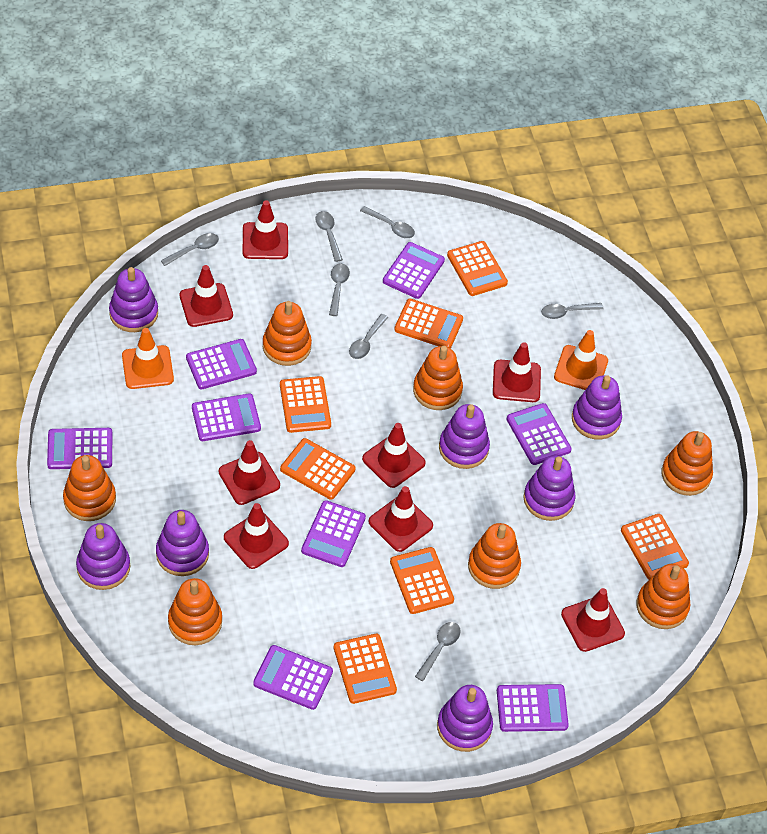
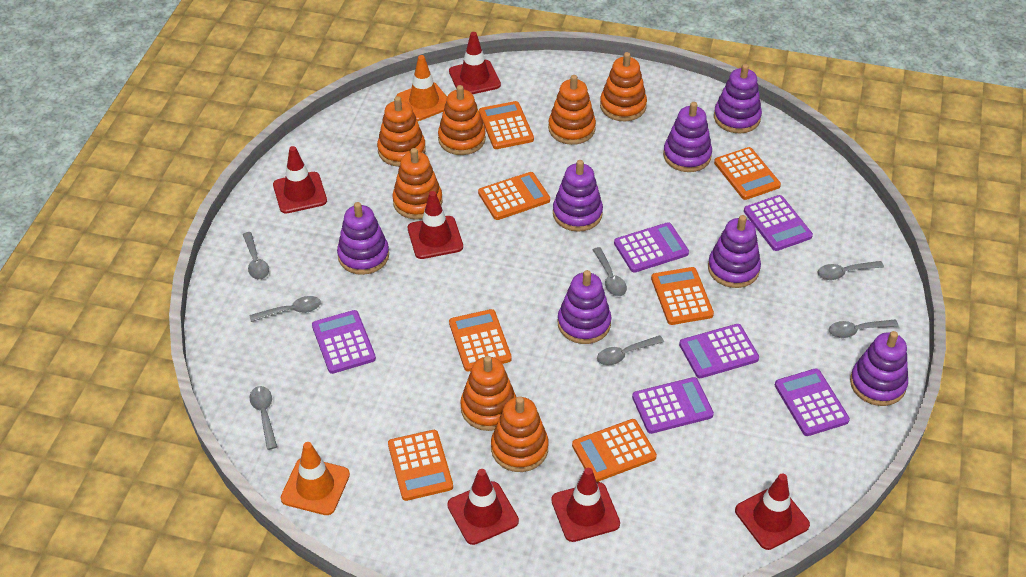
purple calculator: [47,428,112,469] [186,339,257,389] [192,394,261,441] [253,645,333,710] [301,500,366,567] [383,242,445,299] [497,684,569,732] [506,403,572,465] = 8 -> [312,310,376,374] [614,222,689,273] [632,377,714,434] [679,324,759,378] [744,195,813,251] [775,368,850,436] = 6
red traffic cone: [180,265,233,327] [219,440,280,505] [224,503,289,569] [243,200,288,259] [362,423,426,488] [369,486,433,552] [493,342,541,402] [561,588,625,652] = 8 -> [273,146,327,214] [408,191,463,259] [447,469,519,545] [449,32,501,94] [551,468,620,542] [735,473,810,550] = 6

